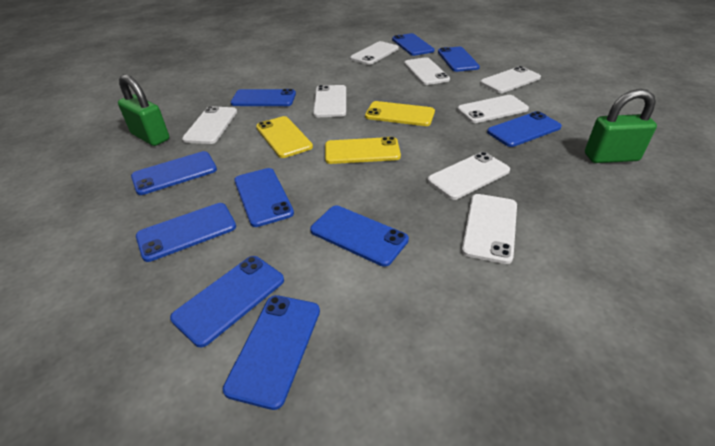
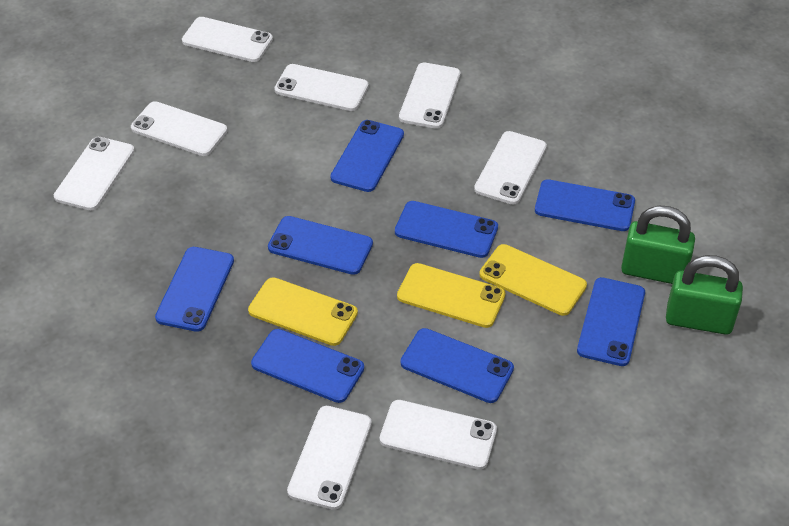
blue phone: [131,151,217,195] [136,203,236,262] [170,256,284,347] [223,295,320,410] [231,89,296,106] [234,168,294,227] [310,206,409,267] [392,33,434,56] [438,47,480,72] [487,111,562,147] = 10 -> [155,247,234,332] [251,329,364,403] [268,216,373,275] [331,120,404,192] [395,201,498,258] [400,328,514,403] [535,179,635,231] [577,277,645,366] = 8

